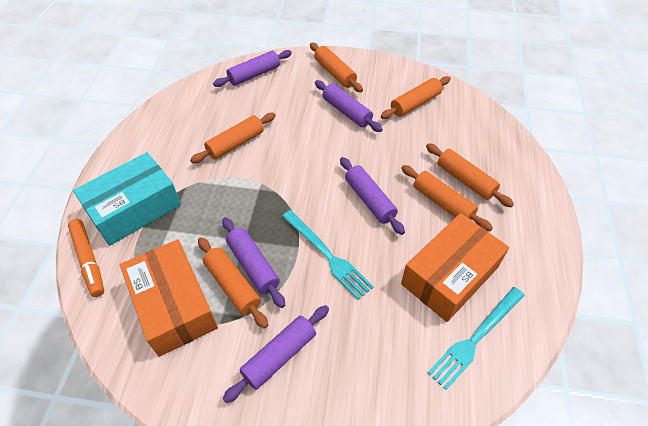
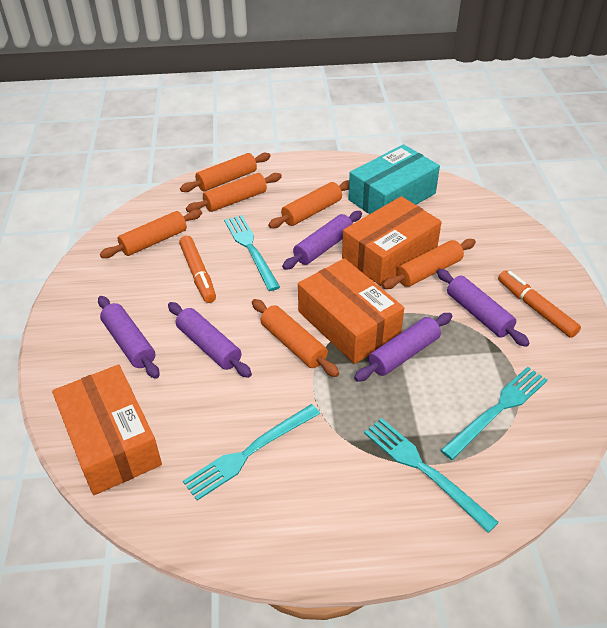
orange box: [120,239,218,357] [401,213,509,322] = 2 -> [52,364,162,495] [298,258,404,364] [342,196,442,286] = 3
orange marker: [68,219,104,297] = 1 -> [179,236,216,303] [498,271,581,338] = 2
turquoise fork: [282,210,374,300] [428,287,525,390] = 2 -> [183,404,320,501] [224,215,280,291] [364,418,499,533] [441,367,548,460] = 4

